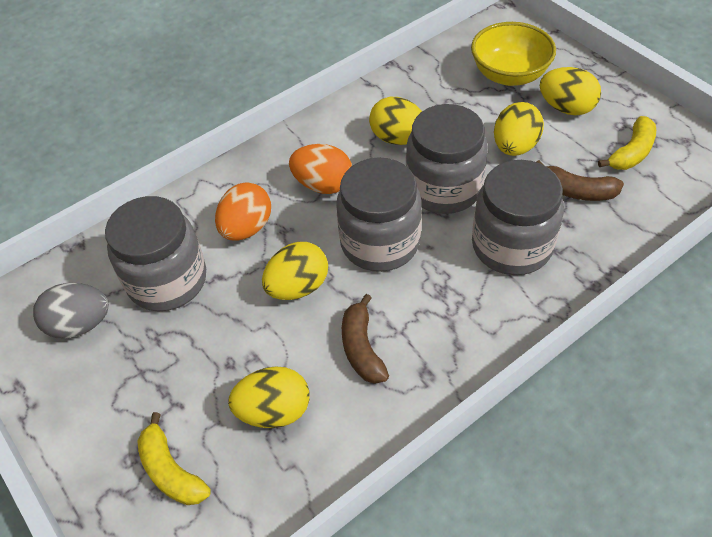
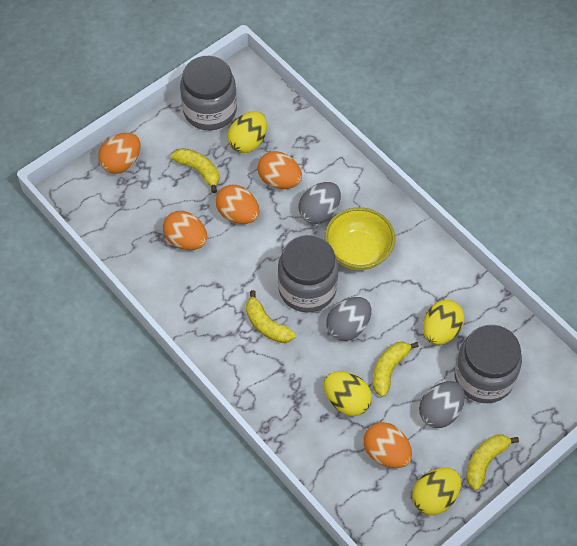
brown banana: [342,294,389,384] [536,160,624,201] = 2 -> none = 0
grey egg: [33,283,109,338] = 1 -> [299,182,341,224] [326,297,371,341] [419,381,465,428] = 3
grey jar: [105,196,206,311] [336,157,422,272] [406,104,488,214] [472,160,564,275] = 4 -> [180,56,237,130] [278,235,338,313] [454,325,522,403] = 3
orange egg: [215,182,271,241] [289,144,352,194] = 2 -> [98,133,141,174] [163,211,207,250] [216,185,259,224] [257,151,302,189] [364,422,412,468] = 5
yellow banana: [137,412,211,505] [598,116,656,170] = 2 -> [171,148,219,193] [246,290,295,343] [373,342,419,397] [466,435,519,490] = 4
yellow egg: [228,366,310,428] [262,242,328,300] [369,97,422,145] [494,102,544,156] [540,67,601,115] = 5 -> [227,111,267,153] [324,371,372,416] [412,467,461,515] [423,300,464,345] = 4

